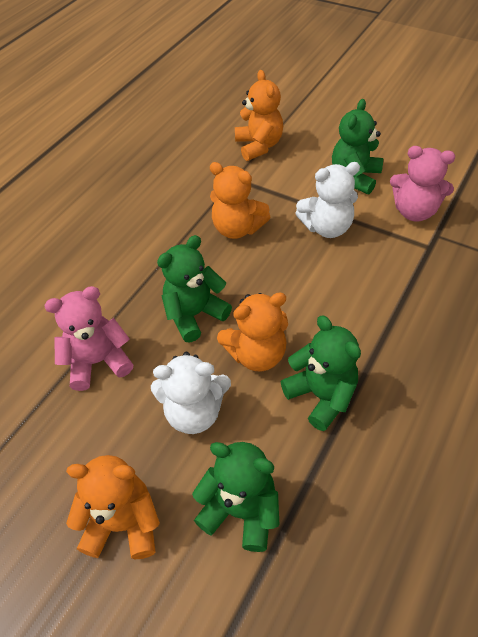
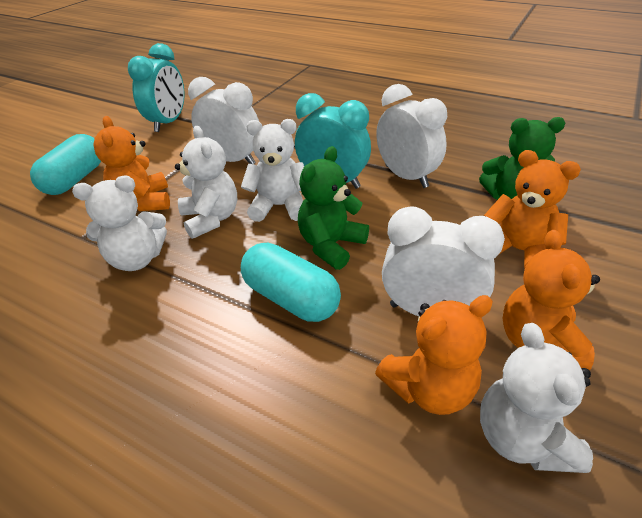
green teddy bear: [157,235,232,343] [192,442,279,552] [281,315,361,431] [332,99,383,194] = 4 -> [298,146,369,270] [479,117,565,200] = 2
pink teddy bear: [44,286,133,391] [390,146,455,222] = 2 -> none = 0
turquoise capsule: none = 0 -> [30,134,101,195] [241,242,341,322] = 2
turquoise clock: none = 0 -> [128,43,184,132] [295,93,371,189] = 2
white clock: none = 0 -> [188,77,259,164] [376,84,447,188] [382,206,505,316] = 3
white teddy bear: [151,352,231,434] [295,162,360,238] = 2 -> [72,175,167,271] [175,126,237,239] [241,119,304,222] [480,323,593,473] = 4

